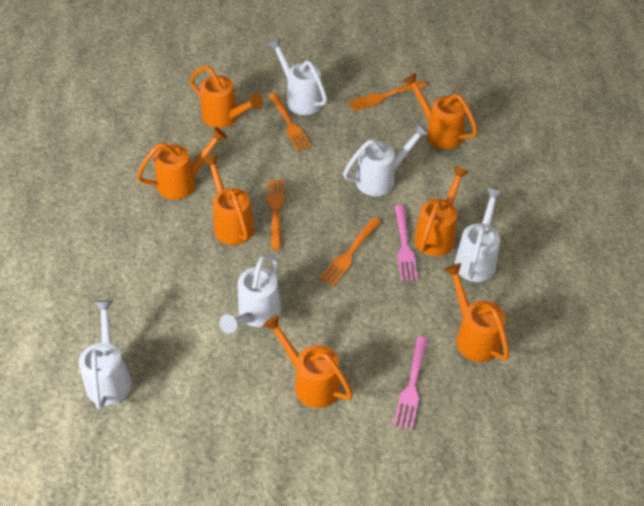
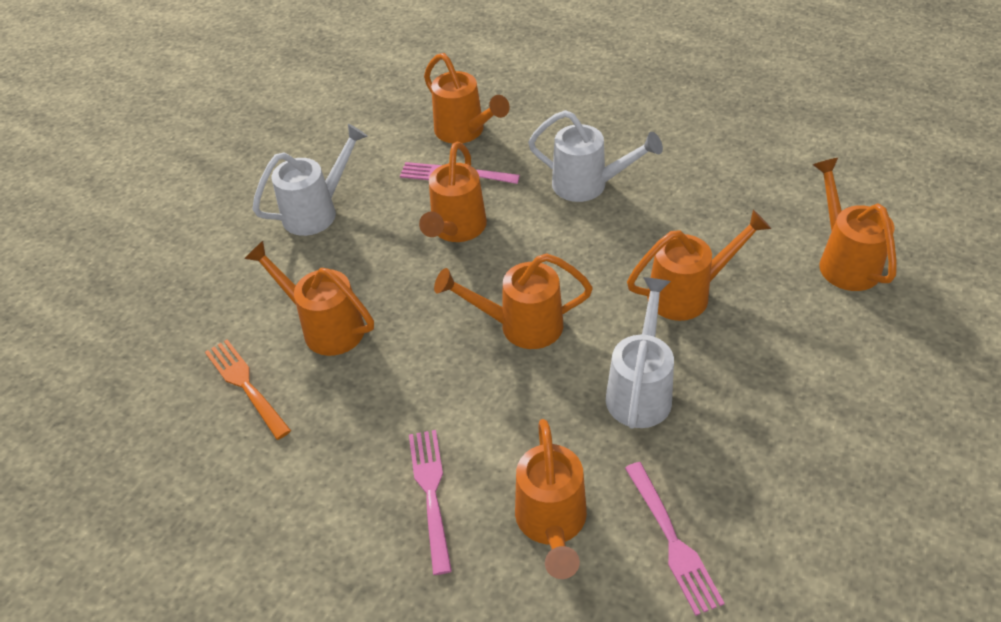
orange fork: [267,179,284,250] [268,93,312,151] [319,218,381,287] [348,81,427,111] = 4 -> [205,339,291,440] = 1
pink fork: [393,336,428,429] [395,205,418,280] = 2 -> [400,162,520,184] [409,430,452,575] [625,462,725,616] = 3
white watering can: [79,300,132,409] [219,254,282,334] [268,38,327,115] [343,123,430,196] [454,188,503,282] = 5 -> [252,124,368,236] [528,110,663,202] [606,277,674,429] = 3

